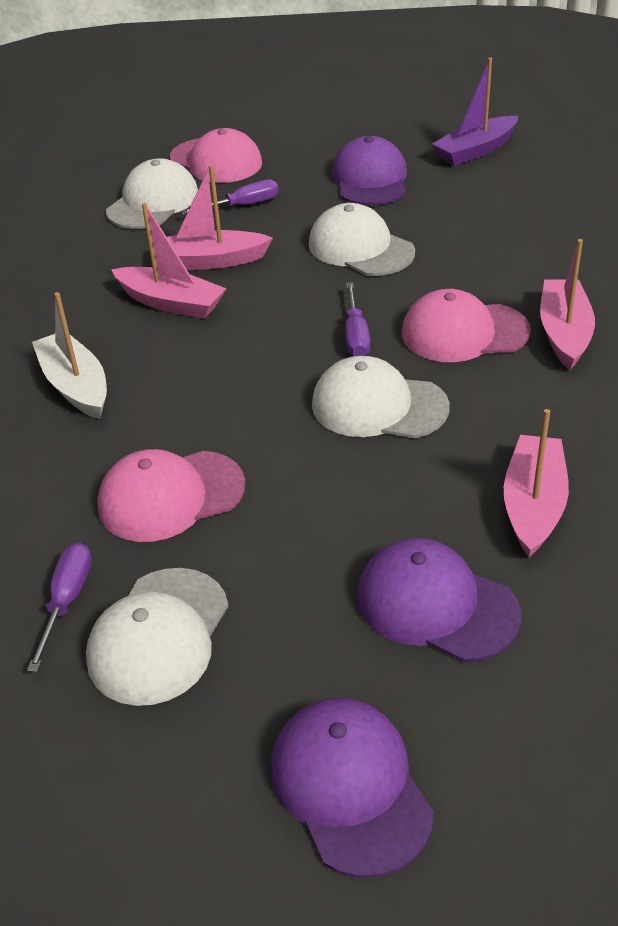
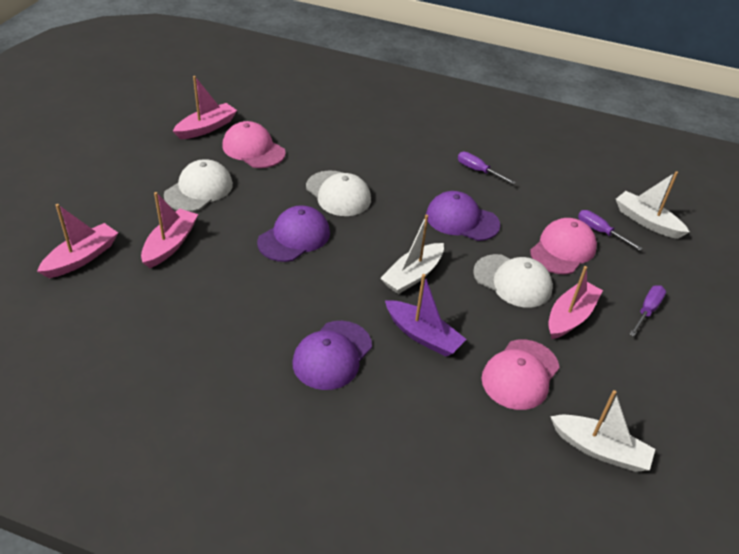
white boat: [32,292,107,419] = 1 -> [380,215,444,294] [550,390,655,472] [616,171,690,239] = 3
white cap: [86,568,229,706] [106,158,198,229] [309,203,415,276] [312,356,450,438] = 4 -> [164,159,233,212] [306,171,371,216] [473,254,553,308] = 3

